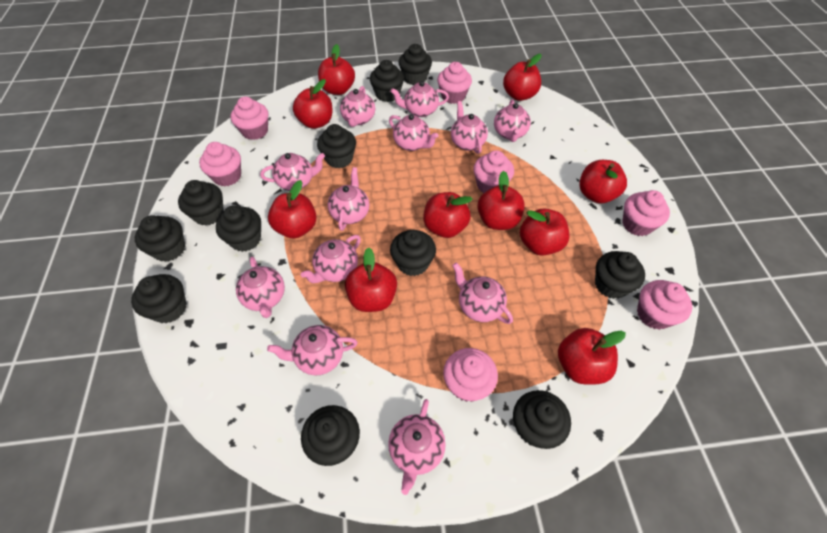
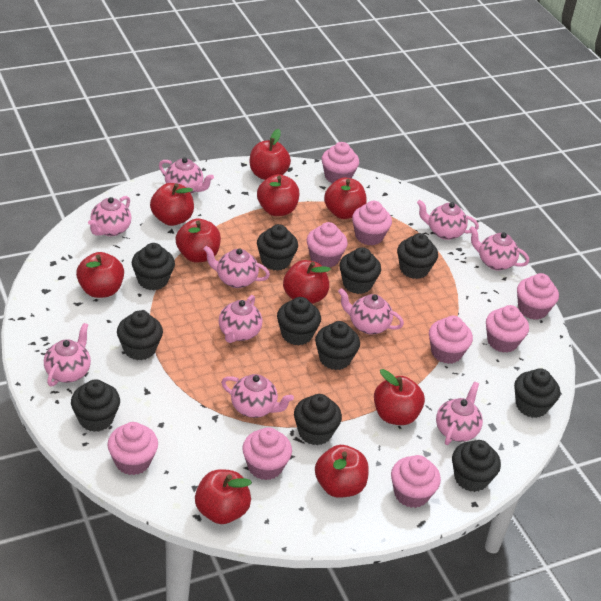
pink cupcake: [199,142,241,186] [231,97,268,140] [437,62,472,104] [443,348,498,402] [473,150,514,193] [622,190,670,236] [637,280,692,330] = 7 -> [107,422,158,475] [242,427,292,480] [307,222,348,267] [322,142,359,183] [352,201,392,246] [391,455,441,508] [429,316,473,364] [486,305,529,353] [517,273,559,320] = 9
pink teapot: [236,257,285,318] [260,153,325,190] [267,325,358,375] [301,235,361,283] [328,167,369,231] [340,86,375,127] [388,399,446,495] [389,114,439,151] [390,81,449,117] [451,101,488,154] [452,262,513,324] [494,99,531,142] = 12 -> [44,323,91,386] [88,196,131,236] [159,157,214,194] [203,246,270,288] [219,295,262,343] [221,374,294,418] [338,288,404,334] [417,200,479,240] [436,382,483,445] [469,226,529,270] = 10

